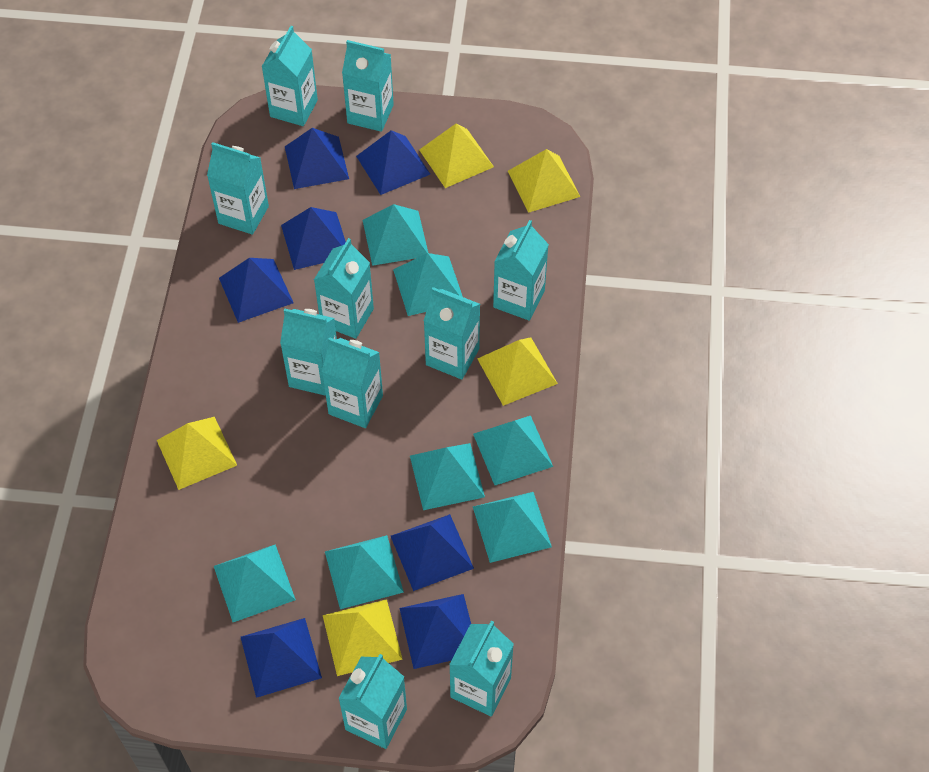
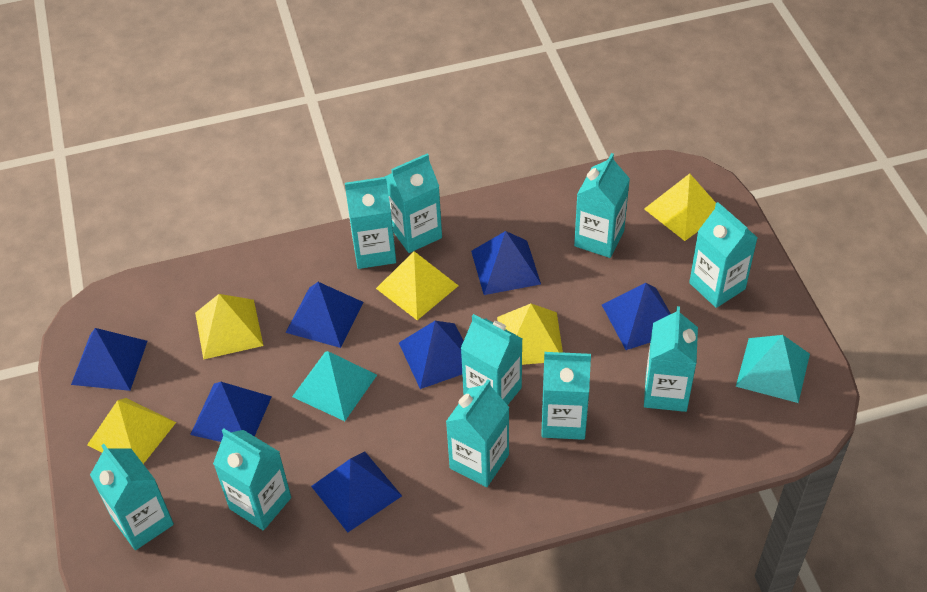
turquoise pyramid: [214,544,296,622] [325,535,404,609] [363,204,428,266] [393,253,463,316] [410,443,485,510] [473,416,553,485] [473,492,552,563] = 7 -> [292,351,377,421] [736,335,810,403] = 2

